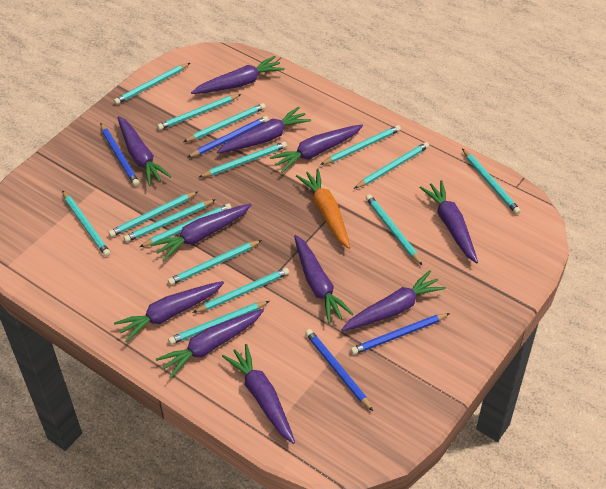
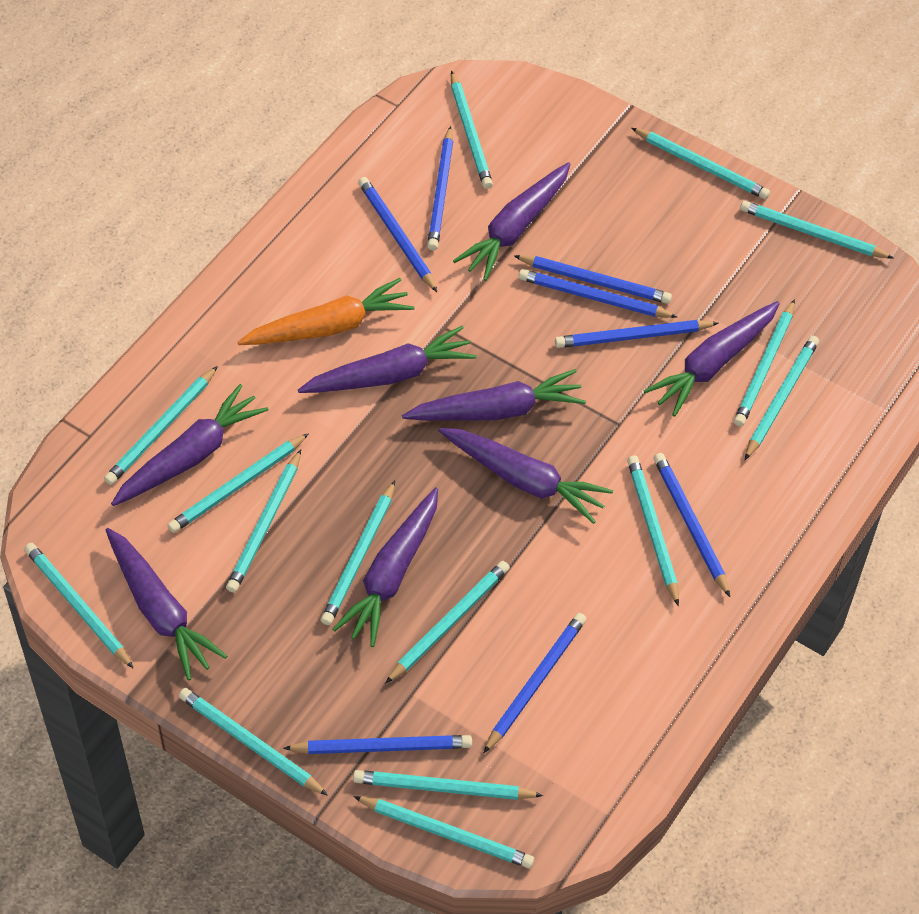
blue pencil: [100,123,139,186] [187,116,269,158] [305,329,373,411] [351,313,450,355] = 4 -> [283,735,472,754] [358,177,438,293] [427,126,453,250] [484,613,586,753] [514,255,672,304] [519,269,677,318] [555,320,719,348] [653,453,730,597] = 8
purple carrot: [114,281,224,342] [118,116,172,186] [150,204,251,262] [156,309,264,379] [191,56,285,94] [217,107,311,154] [222,344,295,444] [270,124,363,173] [294,235,353,324] [341,270,446,331] [419,180,478,263] = 11 -> [106,528,227,680] [111,384,268,506] [298,326,477,393] [333,488,438,647] [402,369,586,421] [438,428,613,524] [453,162,570,281] [644,301,780,417] = 8

